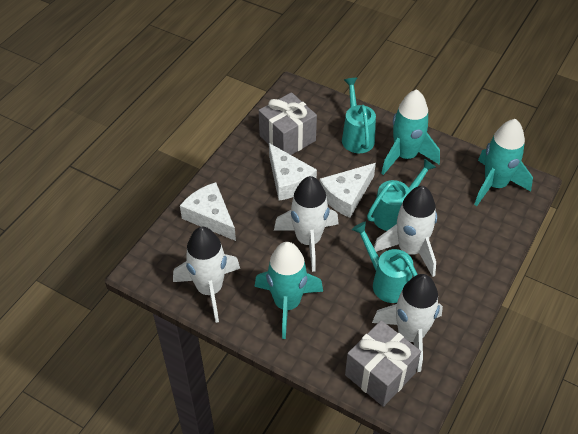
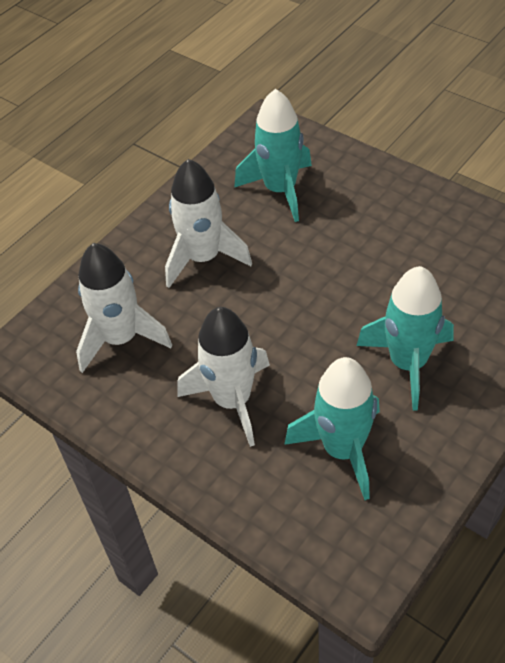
grey gift: [259,92,317,155] [345,320,421,407] = 2 -> none = 0
turquoise watering can: [342,78,376,153] [352,222,418,303] [367,158,436,231] = 3 -> none = 0
white cheese: [180,182,236,241] [269,143,317,201] [319,163,376,218] = 3 -> none = 0
white rocket: [173,227,240,323] [274,176,339,272] [372,274,443,372] [374,186,437,277] = 4 -> [76,243,172,373] [165,159,252,288] [177,307,270,447] = 3

